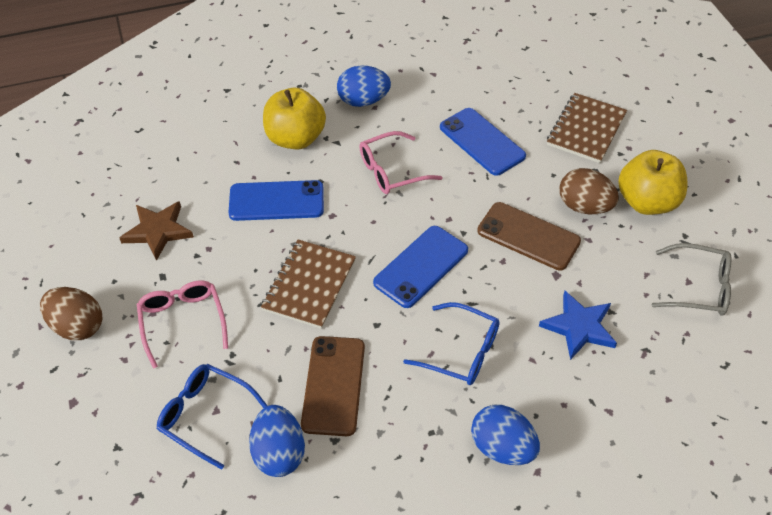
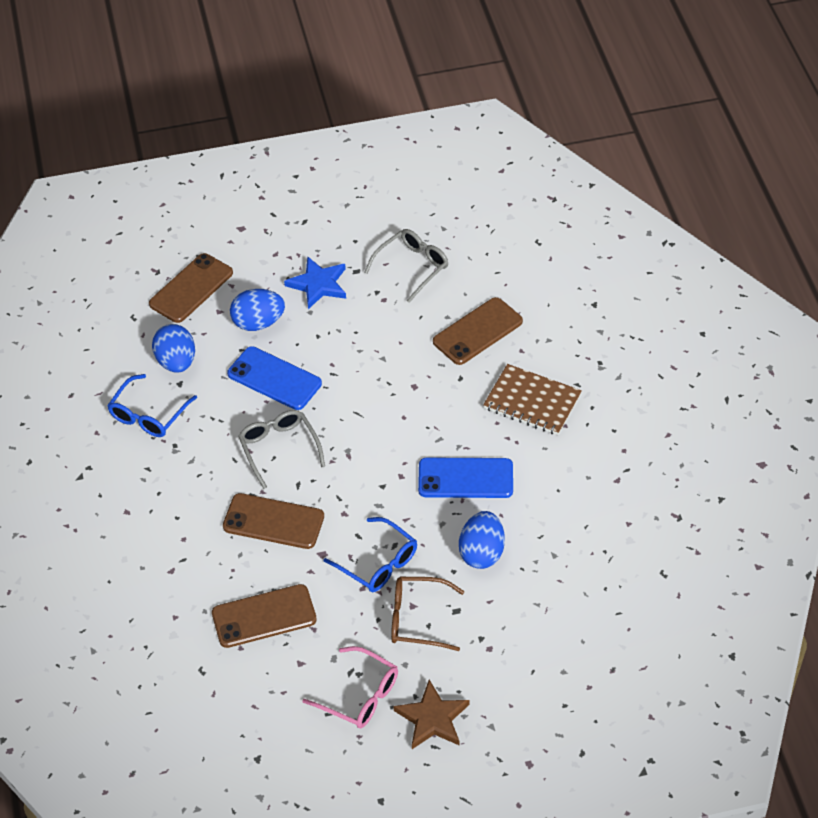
blue phone: [228,180,324,221] [373,226,468,308] [440,108,526,176] = 3 -> [227,346,322,410] [418,457,513,498] = 2
brown egg: [40,287,102,340] [560,168,619,214] = 2 -> none = 0
brown glasses: none = 0 -> [391,577,464,651] = 1
brown notebook: [261,240,356,329] [547,93,627,163] = 2 -> [483,364,582,435] = 1
brown phone: [301,336,365,436] [477,202,581,270] = 2 -> [149,253,233,323] [212,584,317,648] [223,493,324,549] [433,297,523,365] = 4
grey glasses: [652,243,731,316] = 1 -> [238,410,325,489] [365,229,449,303] = 2
pink glasses: [137,281,228,369] [359,131,443,194] = 2 -> [302,646,398,728] = 1
yellow apple: [263,88,326,150] [618,150,687,215] = 2 -> none = 0

